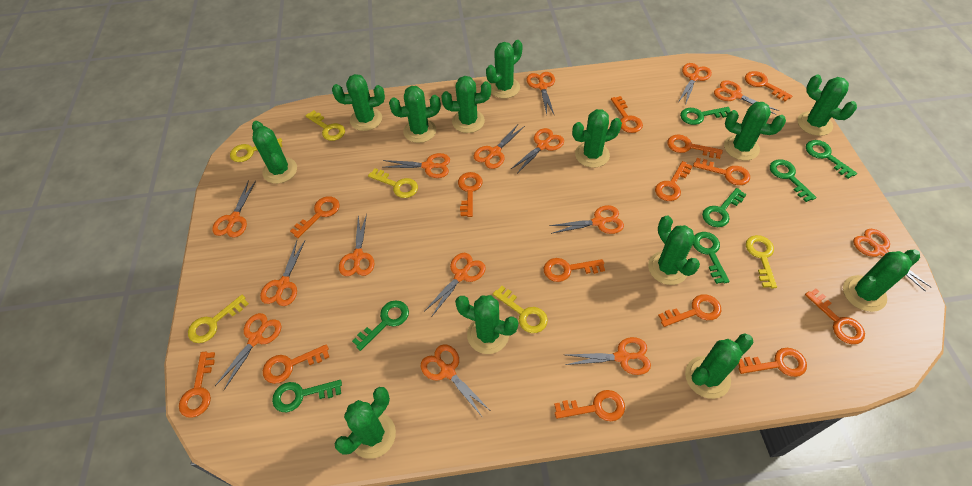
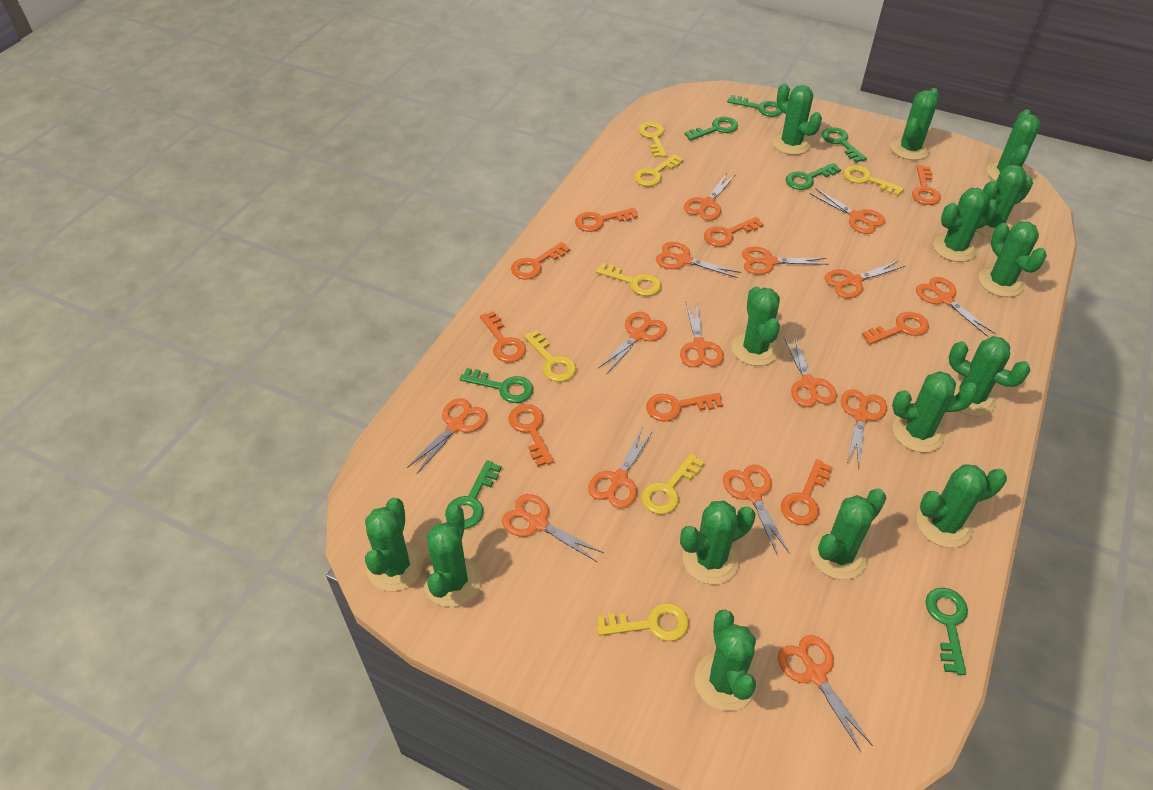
green cactus: [252,121,297,184] [332,74,385,131] [335,387,396,459] [389,86,441,143] [441,76,491,133] [455,295,518,354] [486,40,523,99] [572,109,622,168] [648,216,700,285] [685,333,754,399] [724,102,786,161] [797,75,857,136] [843,250,920,312] = 13 -> [365,498,424,591] [424,505,482,607] [680,501,755,585] [694,610,757,711] [732,286,780,366] [772,84,822,155] [810,489,887,580] [891,88,939,160] [892,371,978,453] [917,464,1007,548] [933,188,997,262] [949,336,1031,416] [976,165,1033,238] [979,222,1047,297] [986,110,1041,181] = 15
orange key: [179,352,215,418] [263,344,329,384] [290,196,340,238] [458,172,482,217] [544,258,605,282] [554,390,625,421] [611,96,643,133] [655,161,693,201] [658,294,721,327] [667,135,723,159] [693,158,750,185] [738,348,807,377] [745,71,792,102] [805,289,865,344] = 14 -> [480,311,526,362] [508,404,554,467] [511,242,570,280] [575,208,638,232] [646,393,723,422] [704,217,764,247] [781,459,832,525] [862,312,929,345] [912,165,941,205] = 9
yellow key: [188,295,249,343] [230,138,283,162] [305,110,345,141] [368,168,418,198] [493,286,548,333] [746,235,777,288] = 6 -> [524,330,576,382] [596,263,661,296] [597,603,689,641] [634,154,684,186] [638,122,667,158] [641,453,704,514] [843,165,904,196] = 7

